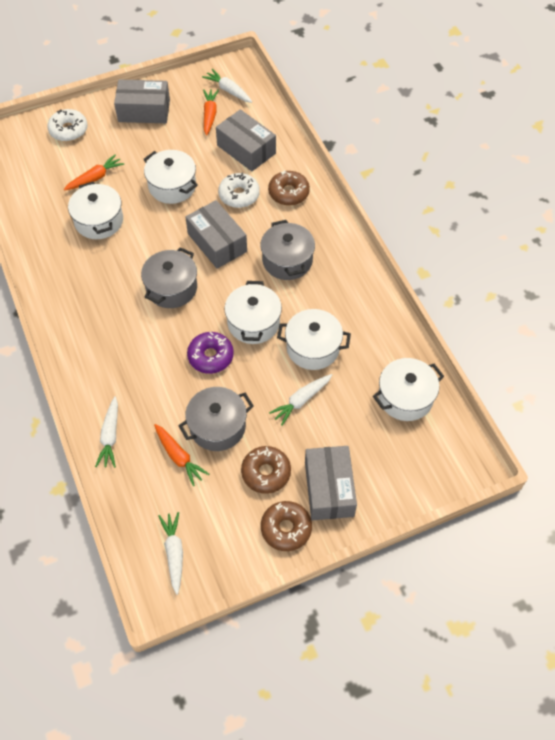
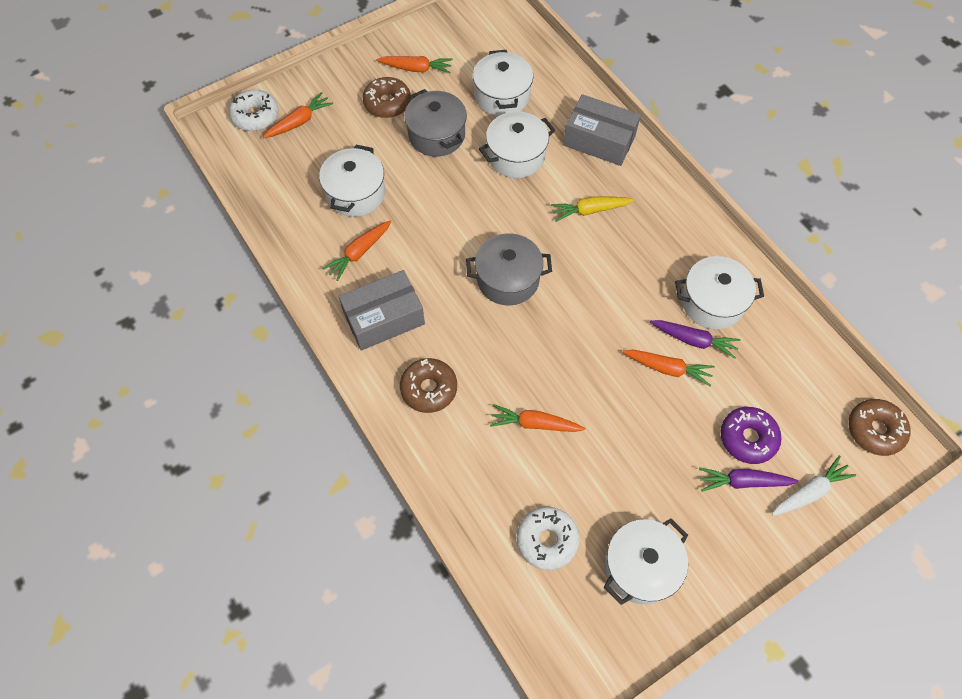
grey box: [114,80,170,123] [185,200,247,269] [216,109,276,171] [305,446,357,520] = 4 -> [338,270,425,351] [563,94,641,166] = 2
grey pot: [141,247,197,308] [178,387,254,451] [260,220,315,280] = 3 -> [404,89,467,157] [466,233,552,305] = 2
orange carrot: [64,154,124,190] [154,424,209,486] [203,89,219,136] = 3 -> [263,92,333,138] [322,221,391,281] [377,56,453,73] [490,404,585,432] [623,350,715,386] = 5
purple carrot: none = 0 -> [650,320,740,359] [699,467,798,492] = 2
white carrot: [95,396,118,468] [158,512,183,595] [202,69,252,103] [269,374,332,426] = 4 -> [772,456,856,516] = 1
yellow carrot: none = 0 -> [551,196,634,222] = 1

